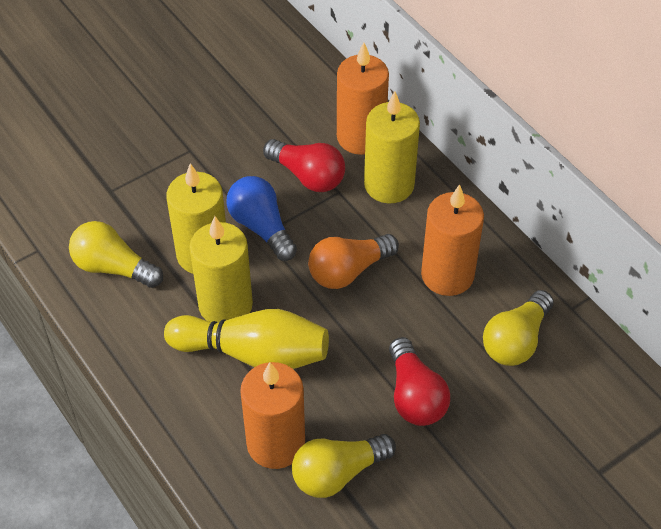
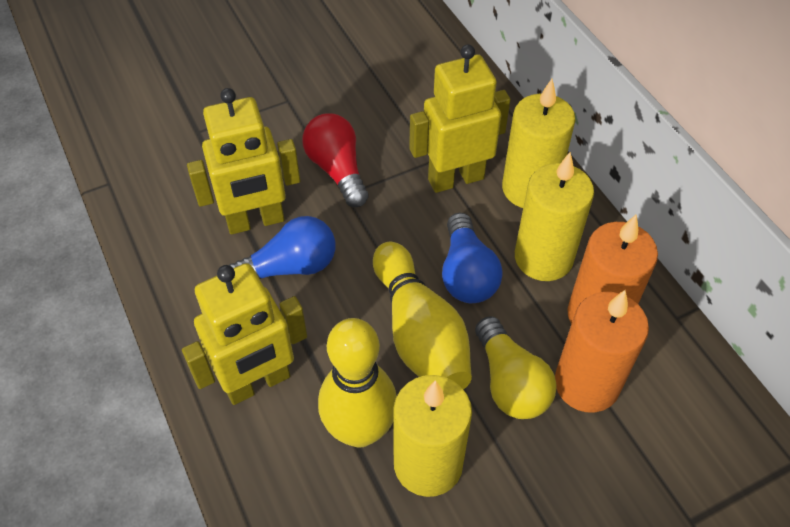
blue light bulb: [226,176,297,261] = 1 -> [229,216,335,279] [442,213,503,303] = 2
orange candle: [240,362,305,469] [337,42,389,155] [421,184,484,296] = 3 -> [555,290,649,413] [567,215,658,324] = 2
orange light bulb: [308,234,399,289] = 1 -> none = 0
red light bulb: [263,139,345,192] [389,337,450,426] = 2 -> [302,113,369,207] = 1
yellow bowling pin: [164,309,329,369] = 1 -> [318,318,397,448] [373,242,472,390] = 2
yellow light bulb: [69,221,163,288] [292,434,396,498] [483,290,554,366] = 3 -> [475,316,557,419] = 1
yellow robot: none = 0 -> [182,263,307,405] [187,88,300,234] [409,44,510,193] = 3

